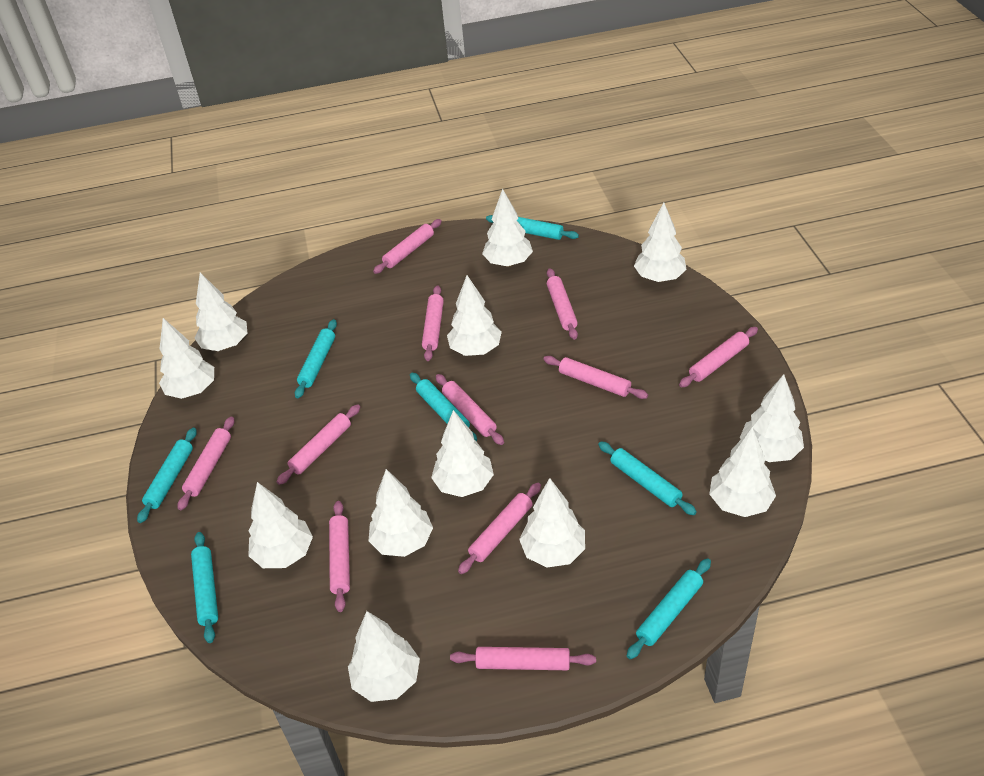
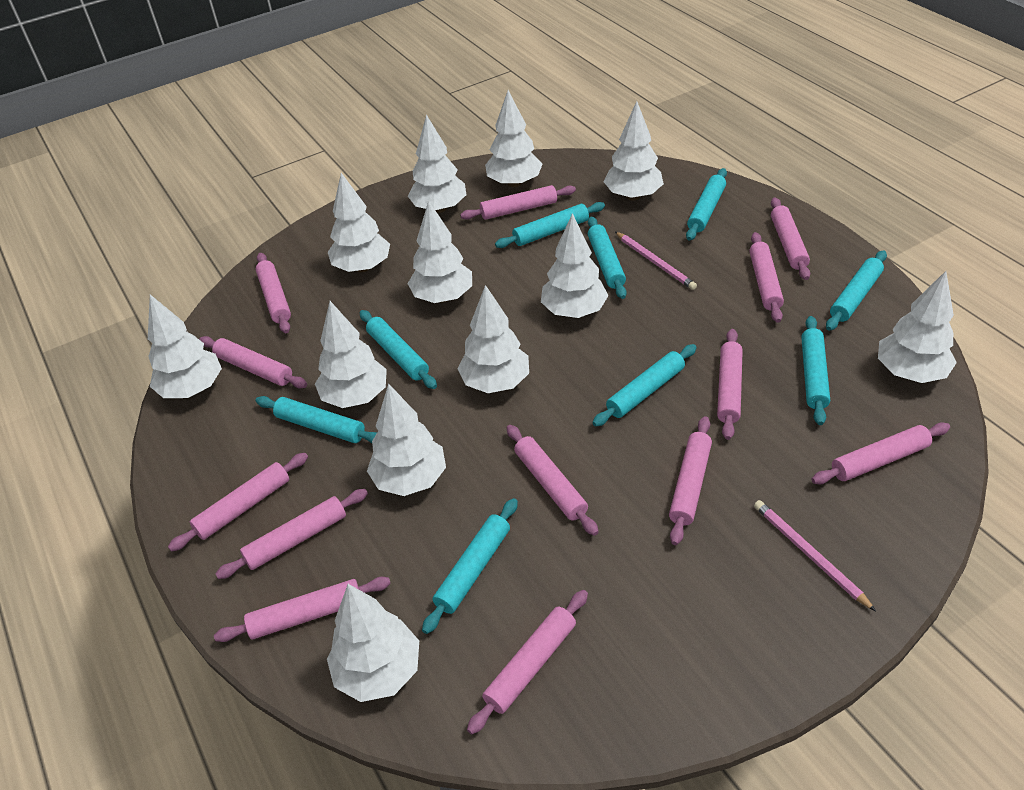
pink pencil: none = 0 -> [615,232,697,290] [754,500,876,611] = 2
pink rolling pin: [178,417,234,510] [277,404,360,485] [329,501,350,612] [373,219,442,274] [422,286,444,361] [436,374,504,445] [450,647,596,670] [458,483,541,574] [543,356,648,399] [547,268,578,340] [679,327,758,388] = 11 -> [168,453,308,552] [199,336,307,388] [214,577,391,642] [215,489,368,579] [256,253,291,333] [460,185,576,220] [467,590,588,734] [507,425,599,536] [669,416,712,545] [717,329,743,440] [749,232,784,323] [771,197,810,280] [811,422,950,484] = 13
turquoise rolling pin: [137,428,197,523] [191,532,218,643] [295,319,337,399] [410,373,477,442] [486,215,579,240] [598,441,697,515] [627,558,711,659] = 7 -> [256,396,377,443] [360,310,437,389] [422,498,518,634] [495,202,605,248] [588,216,627,299] [592,344,697,426] [686,168,727,241] [801,316,830,425] [826,250,887,331] = 9

